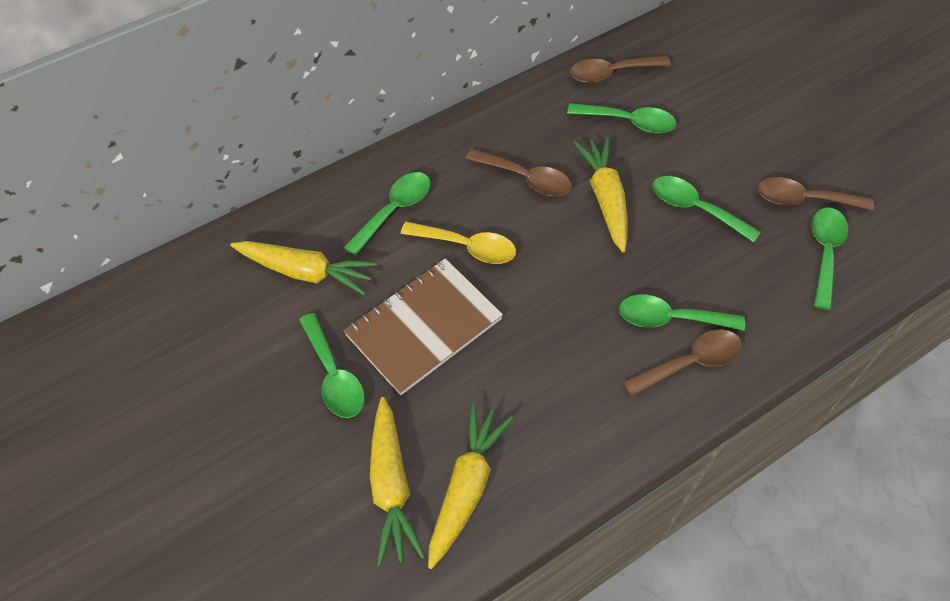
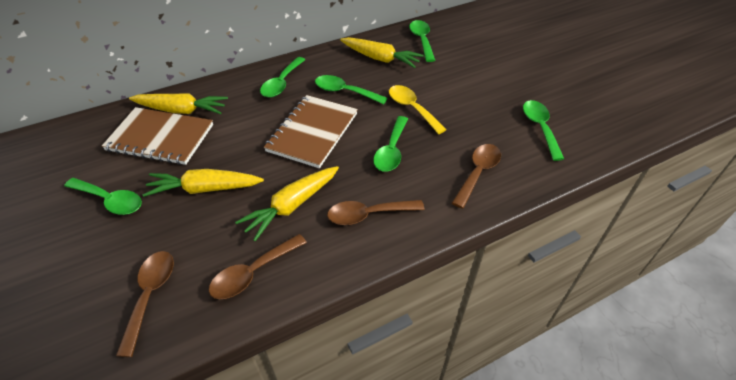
brown notebook: [343,258,503,395] = 1 -> [102,107,213,165] [264,95,358,168] = 2

